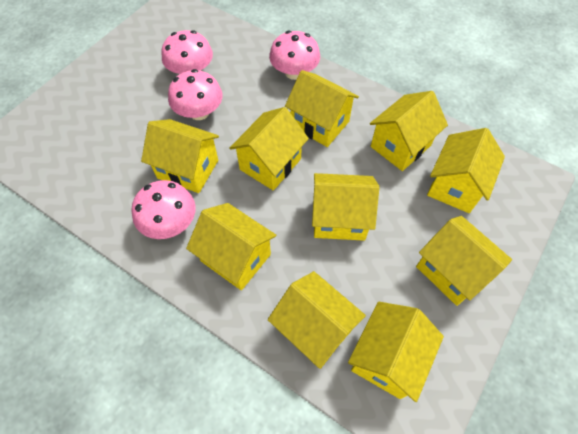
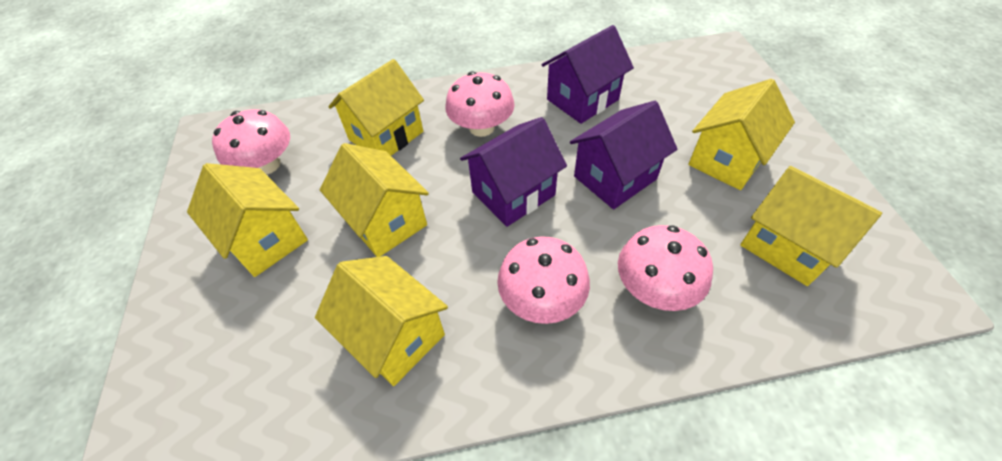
purple house: none = 0 -> [460,117,567,227] [541,25,634,124] [570,101,677,209] = 3
yellow house: [141,119,219,193] [186,203,276,291] [229,107,309,191] [268,271,366,369] [285,70,359,147] [312,173,379,241] [348,302,444,402] [370,91,448,171] [416,216,512,306] [427,128,505,213] = 10 -> [187,163,308,277] [315,256,448,386] [320,143,429,257] [328,59,424,156] [688,79,795,190] [740,166,882,286] = 6

